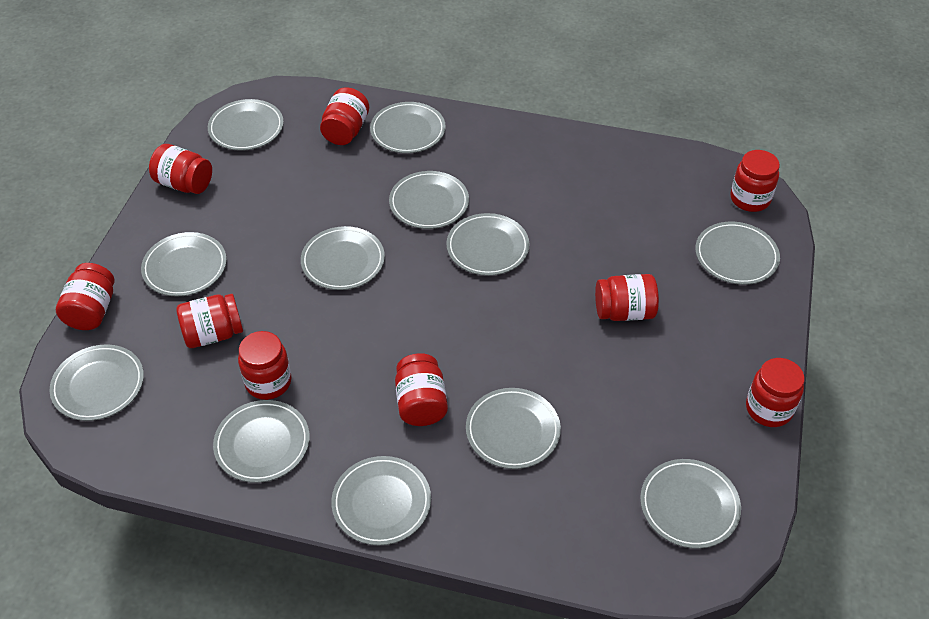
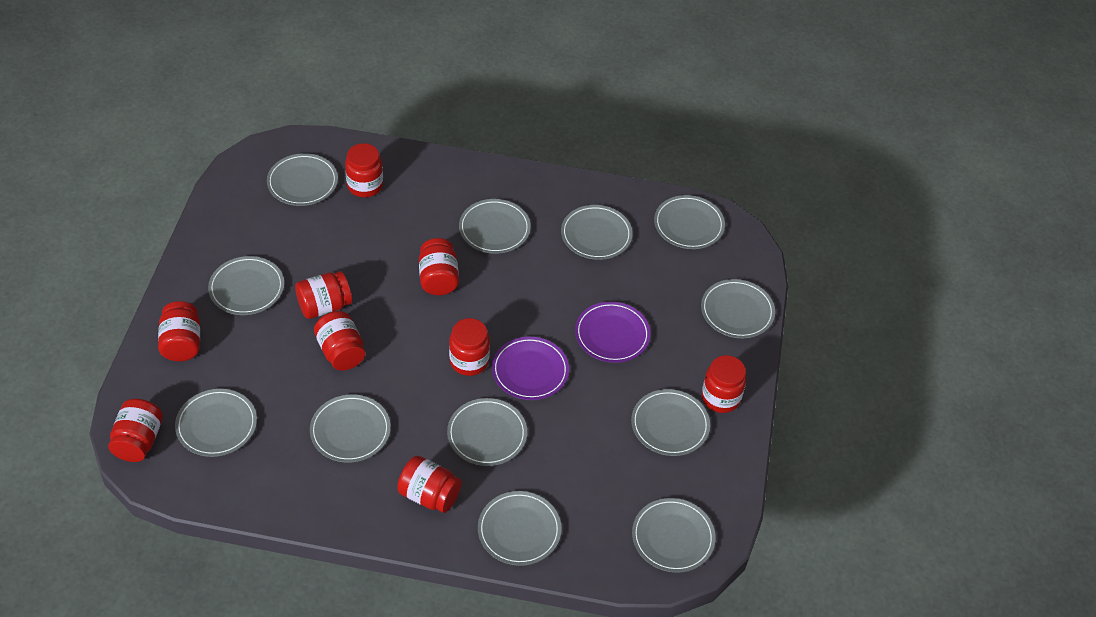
purple plate: none = 0 -> [492,337,569,400] [575,302,651,363] = 2

